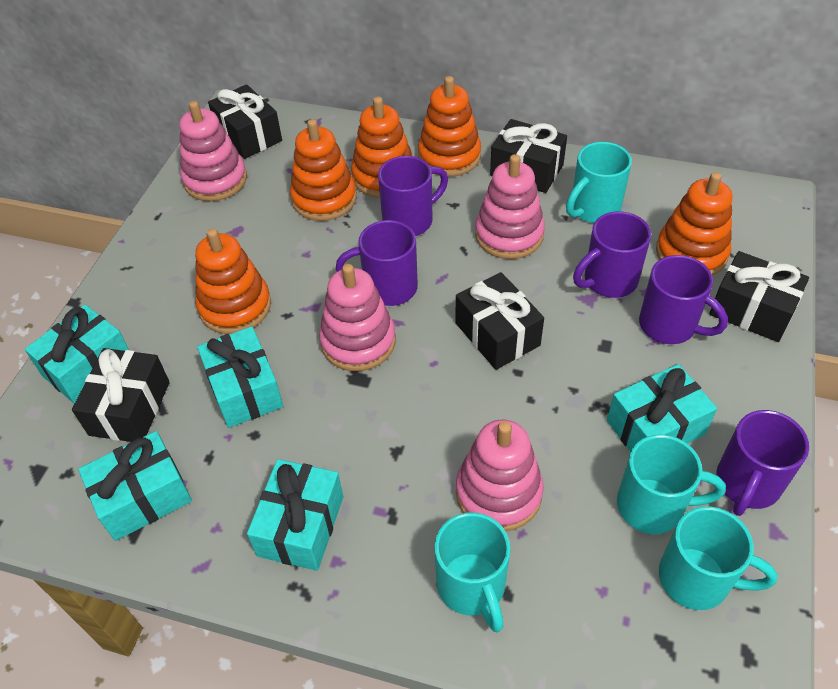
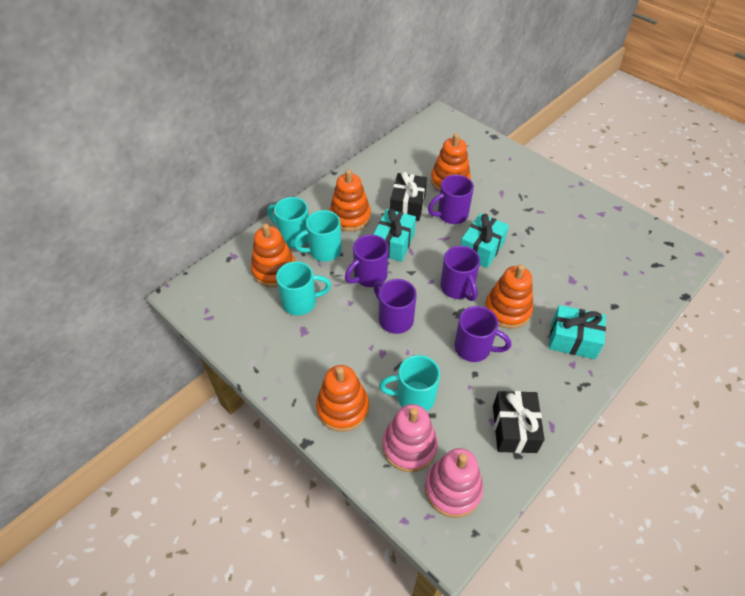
black gift: [72,348,170,442] [208,84,282,159] [456,272,544,370] [490,119,567,193] [709,251,809,342] = 5 -> [390,172,427,221] [493,391,545,453] = 2
pink stacking toy: [179,101,247,201] [319,264,396,371] [456,420,544,531] [475,154,545,259] = 4 -> [382,404,438,472] [425,448,483,518] = 2
turquoise gift: [25,305,129,404] [78,431,192,541] [197,326,283,428] [247,459,343,571] [607,364,717,452] = 5 -> [373,209,416,262] [461,213,509,268] [549,305,606,359] = 3

